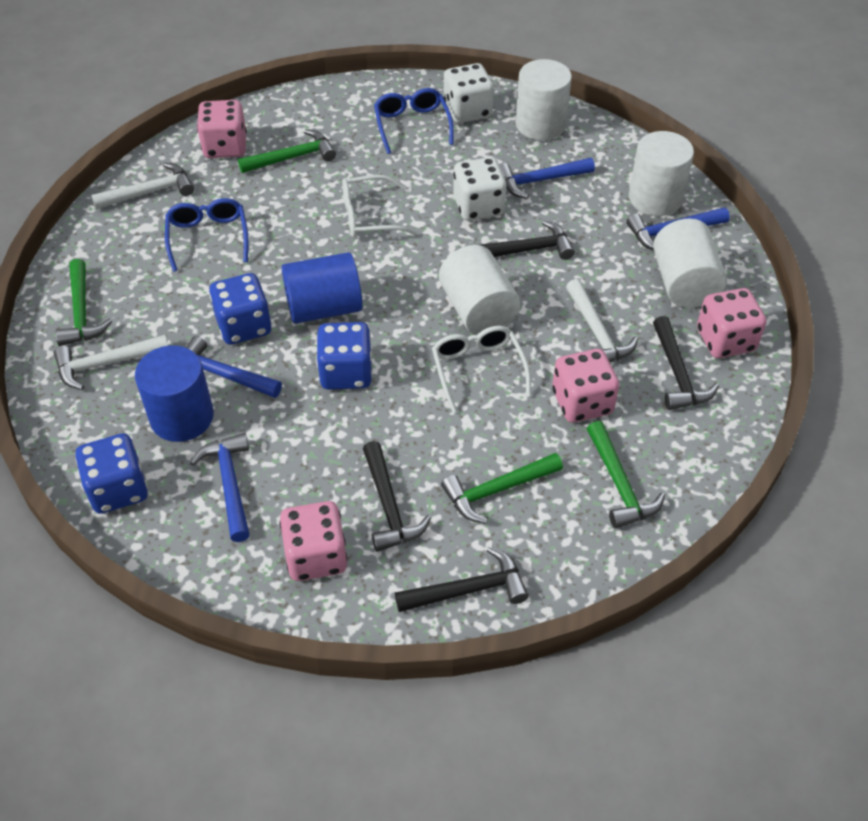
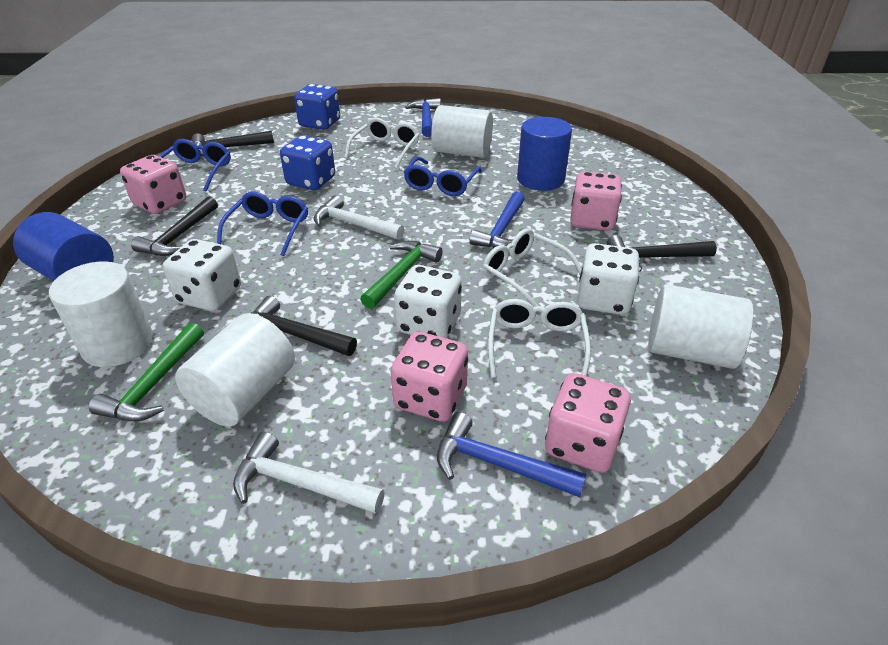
blue dice: [75,433,148,514] [209,273,271,345] [316,322,372,390] = 3 -> [280,135,335,190] [294,84,340,130] = 2
blue glasses: [165,198,248,272] [374,88,454,154] = 2 -> [159,139,231,192] [217,192,308,256] [404,157,482,196] = 3
blue hammer: [186,336,282,398] [190,433,250,542] [499,158,595,199] [626,207,730,250] = 4 -> [405,98,441,137] [437,412,586,497] [469,191,525,248] = 3
green hammer: [55,259,112,346] [238,129,336,173] [441,453,563,524] [587,421,665,528] = 4 -> [89,322,204,421] [360,240,443,309] = 2
white dice: [444,63,494,123] [453,157,507,221] = 2 -> [163,239,241,311] [394,265,462,339] [577,243,640,315] = 3
white glasses: [342,175,418,238] [432,326,531,413] = 2 -> [344,118,420,169] [483,228,582,307] [488,299,591,378] = 3
white hammer: [54,335,168,390] [91,163,194,209] [566,279,638,362] = 3 -> [233,432,385,514] [314,195,404,240] = 2

